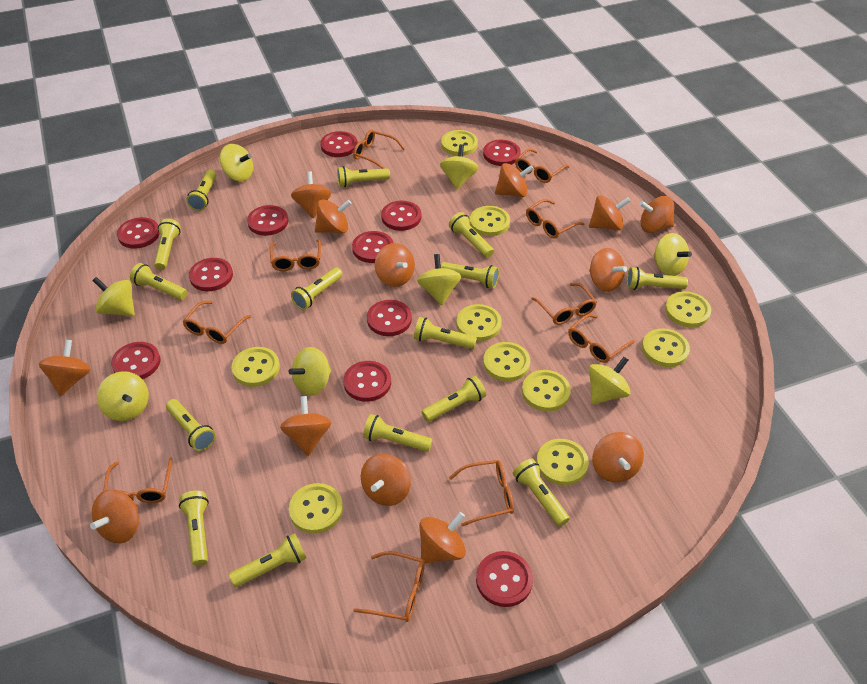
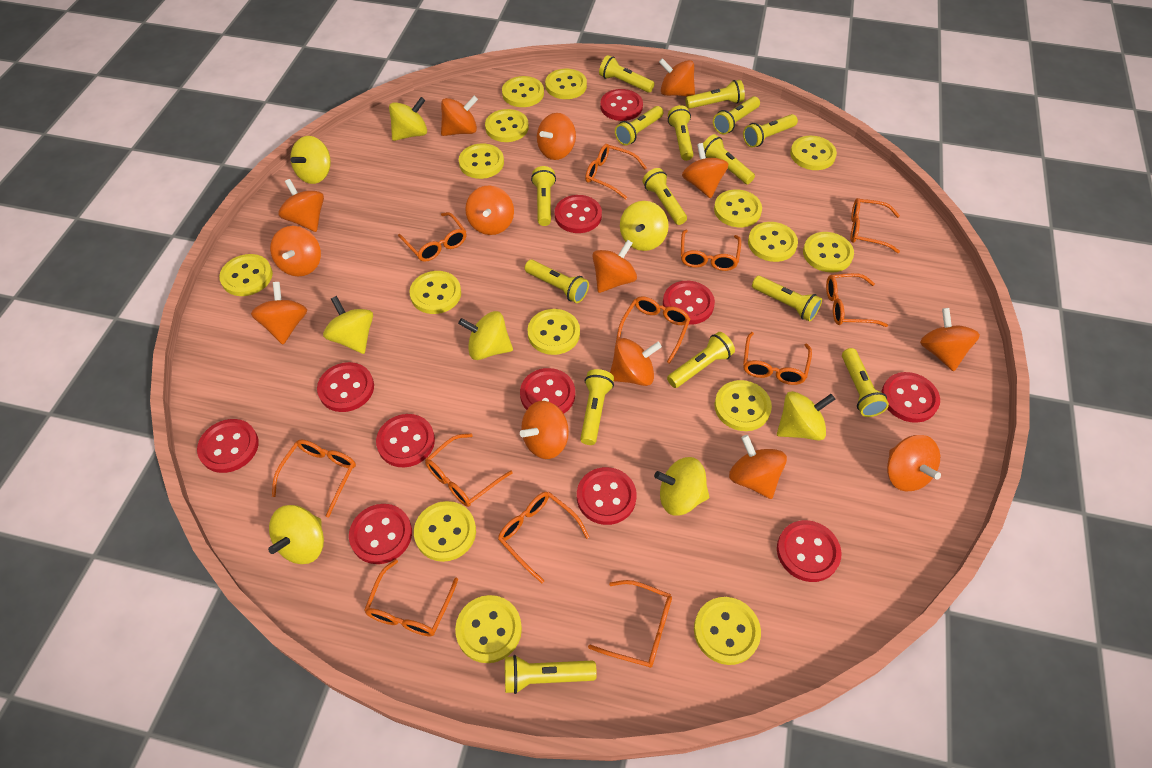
orange glasses: [104,458,172,503] [182,301,251,344] [270,239,321,271] [353,129,405,169] [353,551,425,622] [449,460,514,526] [515,149,570,183] [526,199,585,238] [531,283,597,325] [568,314,635,363] = 10 -> [272,440,356,518] [364,559,458,637] [398,212,467,262] [425,433,513,507] [498,492,589,583] [585,144,647,200] [588,580,672,668] [616,296,690,364] [681,230,741,271] [743,332,812,385] [826,273,888,327] [851,198,900,253] = 12
orange spinning top: [39,340,91,396] [90,489,139,543] [280,396,332,456] [291,171,331,218] [315,199,352,234] [361,454,411,506] [375,243,415,287] [419,512,466,564] [495,163,534,197] [589,195,630,230] [589,248,627,292] [592,432,644,482] [639,196,674,233] = 13 -> [251,282,307,344] [270,226,321,276] [278,179,324,232] [441,96,478,136] [465,185,514,235] [520,401,569,459] [537,113,576,160] [592,240,637,293] [610,338,662,386] [659,58,695,96] [682,143,728,198] [729,435,787,499] [887,435,941,491] [920,308,980,371] = 14
yellow button: [232,347,280,387] [289,483,343,533] [441,130,478,156] [457,304,502,341] [470,206,510,236] [483,342,530,381] [522,370,571,411] [536,439,589,485] [642,328,690,367] [665,291,711,327] = 10 -> [219,254,273,296] [410,271,461,314] [414,501,476,562] [455,595,522,663] [459,143,504,179] [485,109,529,142] [502,76,544,107] [527,309,580,355] [545,69,587,99] [694,597,761,665] [714,189,762,227] [714,380,772,431] [748,222,798,262] [790,136,837,170] [803,232,854,273] = 15

